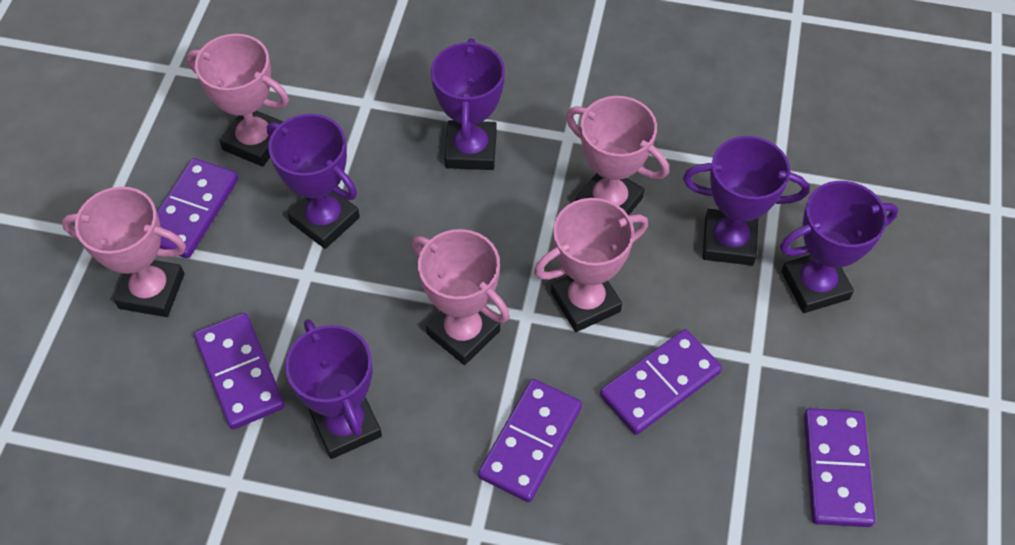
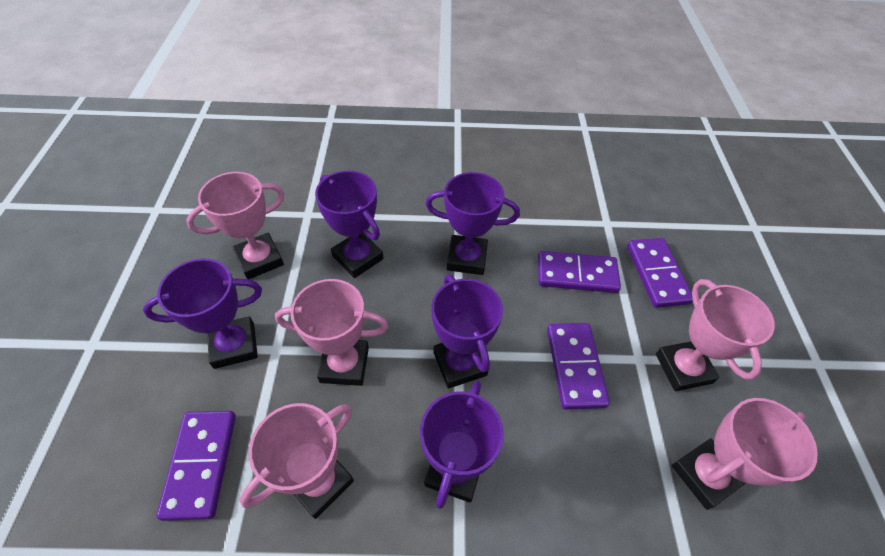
purple domino: [157,158,238,259] [194,313,285,429] [478,379,582,503] [600,329,722,435] [804,408,875,527] = 5 -> [156,411,236,521] [538,251,621,293] [547,323,610,410] [627,238,693,308] = 4

